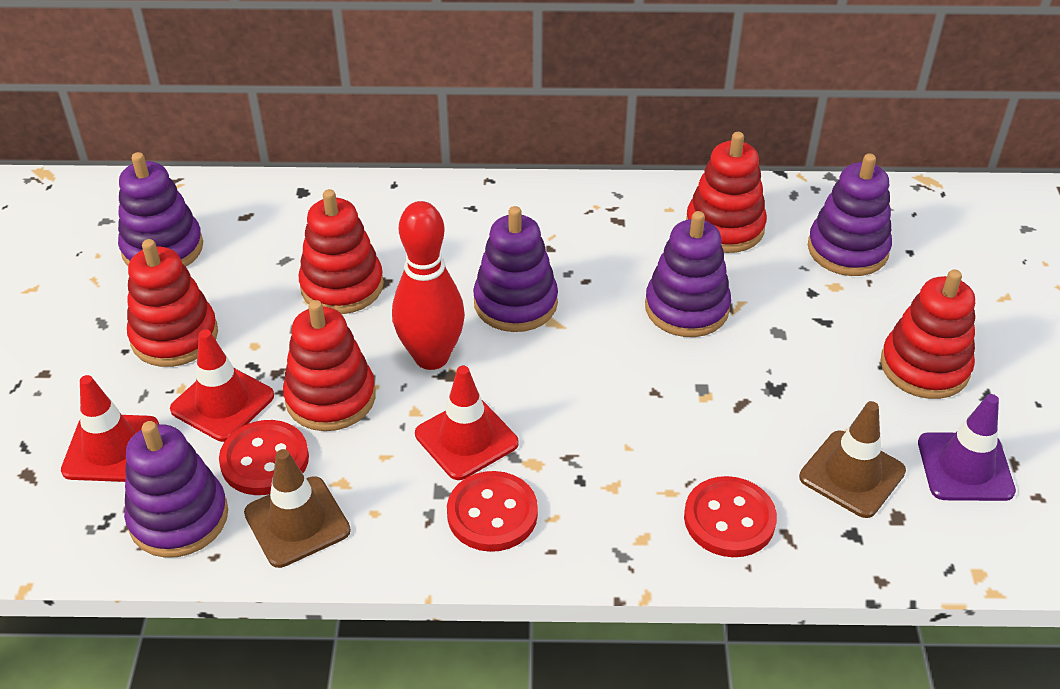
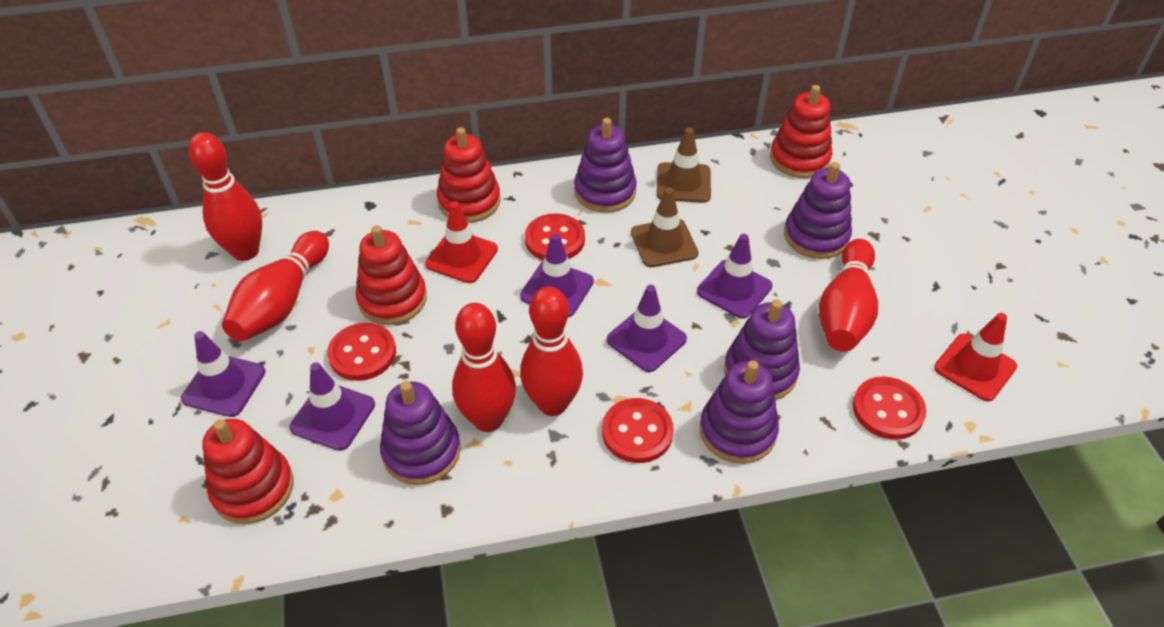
purple traffic cone: [918,394,1016,501] = 1 -> [181,331,266,417] [290,362,375,451] [520,234,594,317] [606,285,687,372] [697,234,773,319] = 5
red bowling pin: [392,201,465,370] = 1 -> [189,132,262,261] [222,231,329,342] [452,303,516,432] [520,286,583,416] [819,239,878,352] = 5
red button: [219,420,309,495] [447,471,538,552] [684,476,777,557] = 3 -> [327,323,396,381] [525,213,585,260] [602,398,674,463] [853,376,926,440] = 4
red stacking toy: [127,239,218,367] [283,300,376,431] [299,189,384,314] [686,132,767,253] [881,270,975,399] = 5 -> [202,419,294,524] [356,225,427,325] [437,127,501,223] [770,85,832,178] = 4
red traffic cone: [61,375,159,482] [170,330,274,442] [415,366,519,480] = 3 -> [425,201,498,283] [934,313,1017,401] = 2

